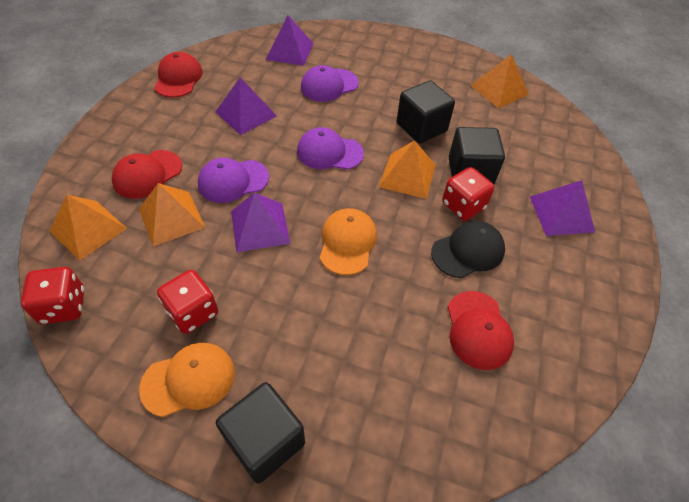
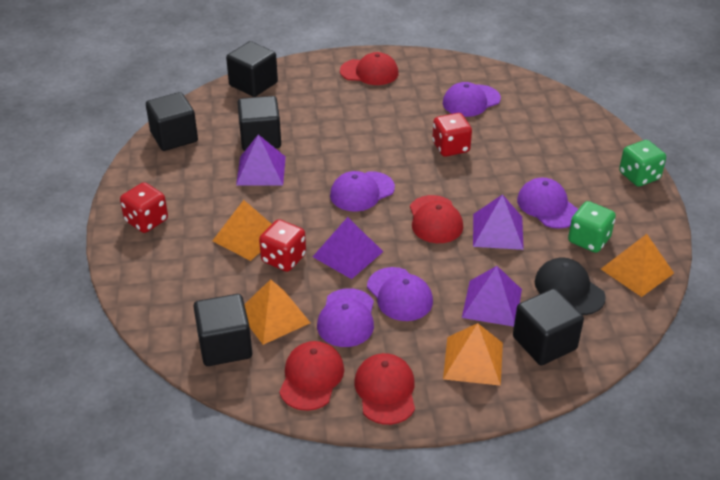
black cube: [216,382,305,483] [397,80,455,144] [449,127,505,184] = 3 -> [146,92,198,151] [193,294,252,366] [226,41,278,97] [237,96,281,151] [513,289,584,365] = 5
green dice: none = 0 -> [568,201,616,253] [619,140,666,187] = 2
orange cap: [139,343,235,417] [320,208,377,275] = 2 -> none = 0
purple cap: [198,158,269,203] [297,127,364,170] [301,65,359,102] = 3 -> [317,288,374,347] [330,171,395,212] [367,267,433,321] [443,82,501,117] [517,178,578,229] = 5
red cap: [112,150,182,199] [154,52,203,98] [448,291,514,370] = 3 -> [279,341,344,411] [340,52,398,85] [354,353,415,425] [410,195,463,243] = 4

